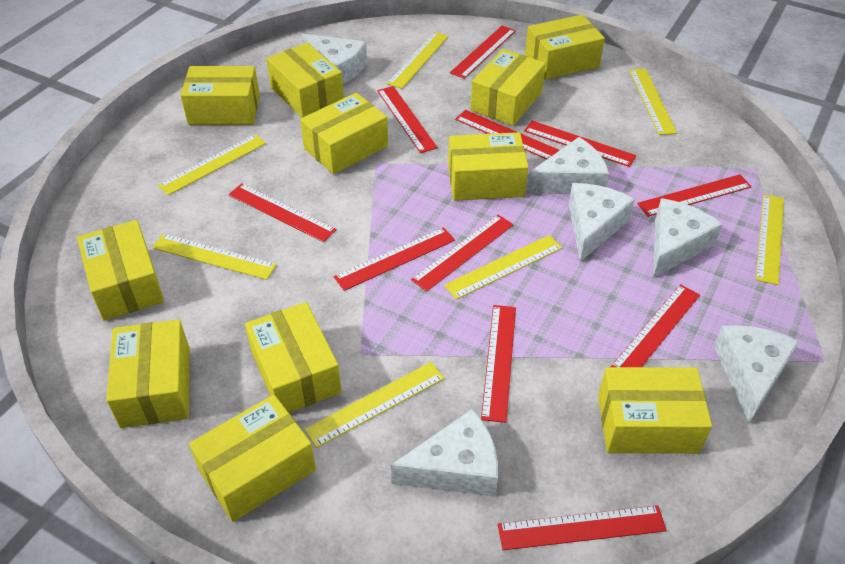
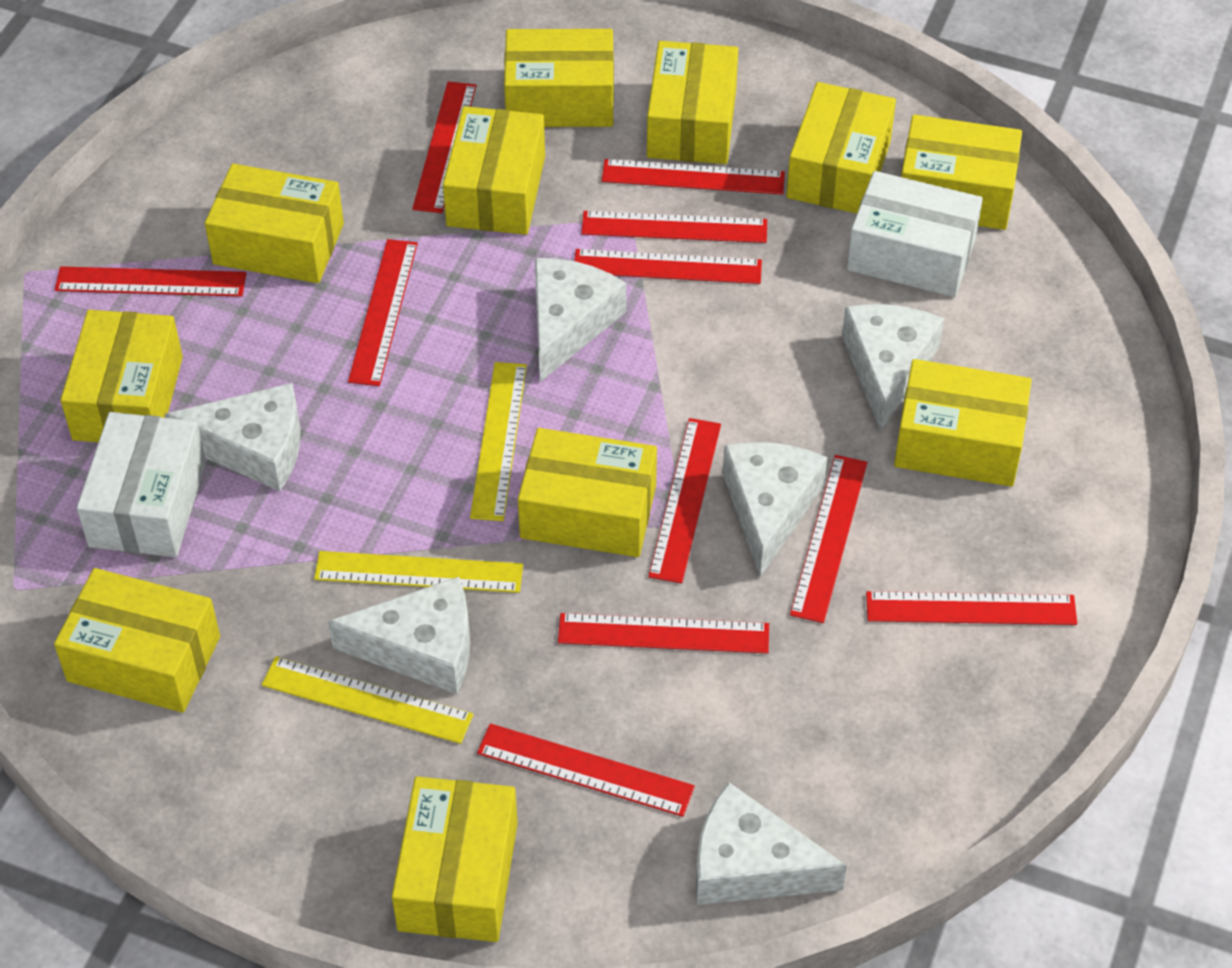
white box: none = 0 -> [77,412,206,557] [847,171,983,297] = 2
yellow ruler: [152,233,277,280] [158,134,266,195] [304,362,445,448] [387,32,448,89] [444,235,562,300] [629,69,677,135] [756,194,784,285] = 7 -> [262,656,474,744] [314,551,523,593] [470,362,527,521] = 3

